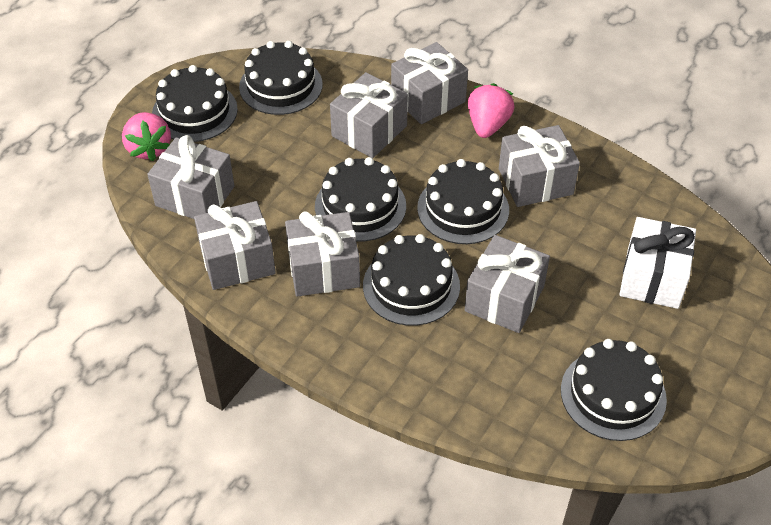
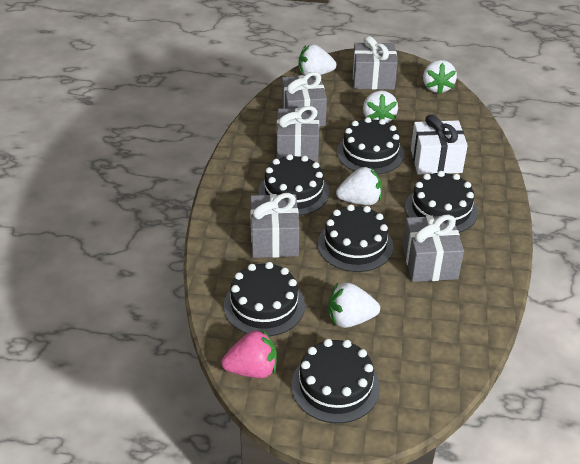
grey gift: [147,135,234,219] [194,201,276,290] [285,211,360,297] [330,72,408,158] [391,42,468,124] [465,235,550,333] [499,125,580,207] = 7 -> [250,193,299,258] [277,106,319,163] [282,72,327,126] [353,36,397,90] [403,214,464,282] = 5
pink strawberry: [122,112,171,161] [468,83,515,138] = 2 -> [222,330,277,378] = 1
white strawberry: none = 0 -> [299,44,337,75] [328,283,380,328] [336,166,382,205] [363,90,398,123] [423,60,457,95] = 5

